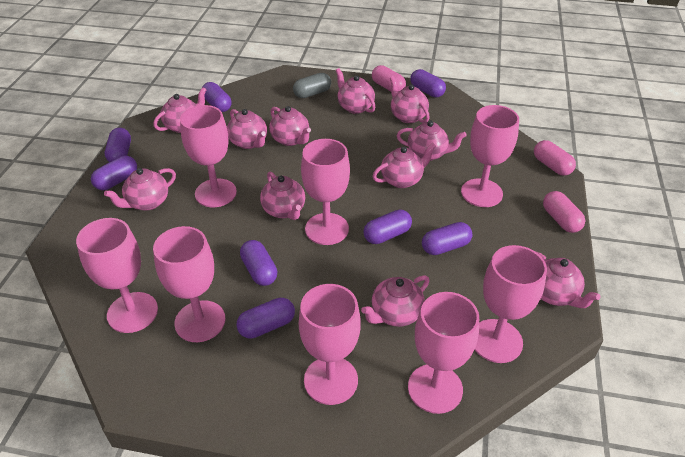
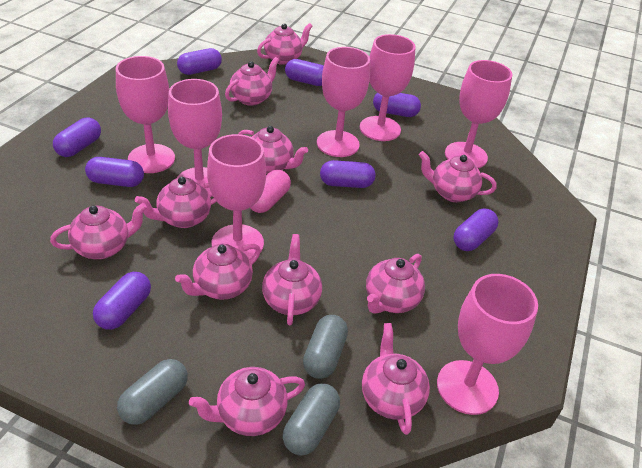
grey capsule: [293,73,331,98] = 1 -> [117,359,188,425] [283,384,340,455] [303,315,348,379] = 3
pink capsule: [372,65,406,91] [534,140,576,176] [543,191,585,233] = 3 -> [250,170,291,213] = 1
pink goblet: [76,218,158,333] [153,226,225,342] [180,105,237,207] [299,284,361,405] [301,139,350,245] [408,292,479,414] [461,105,519,207] [475,245,547,363] = 8 -> [116,56,175,173] [168,79,222,197] [207,134,266,260] [317,47,370,157] [360,34,416,141] [437,274,538,415] [445,60,513,168] = 7

